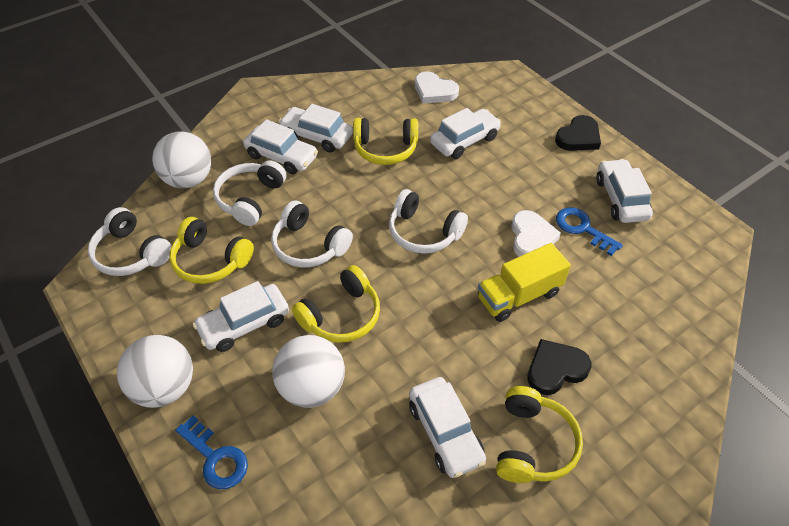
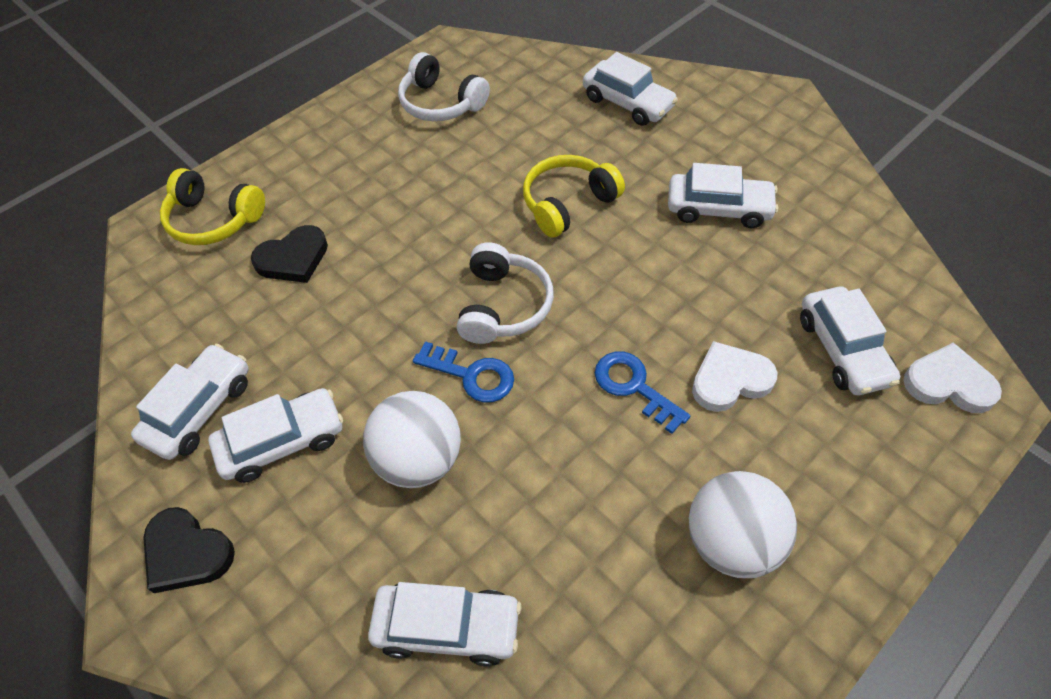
white ball: [117,335,193,408] [152,132,211,188] [272,335,345,408] = 3 -> [363,391,461,488] [689,471,797,578] = 2
white headphones: [88,207,172,276] [213,160,287,226] [271,201,353,268] [389,189,468,254] = 4 -> [398,52,490,121] [457,242,554,344] = 2
yellow headphones: [169,217,254,284] [292,265,380,343] [353,118,418,165] [496,386,583,483] = 4 -> [160,168,265,245] [523,155,625,238] = 2
yellow truck: [478,243,571,322] = 1 -> none = 0

